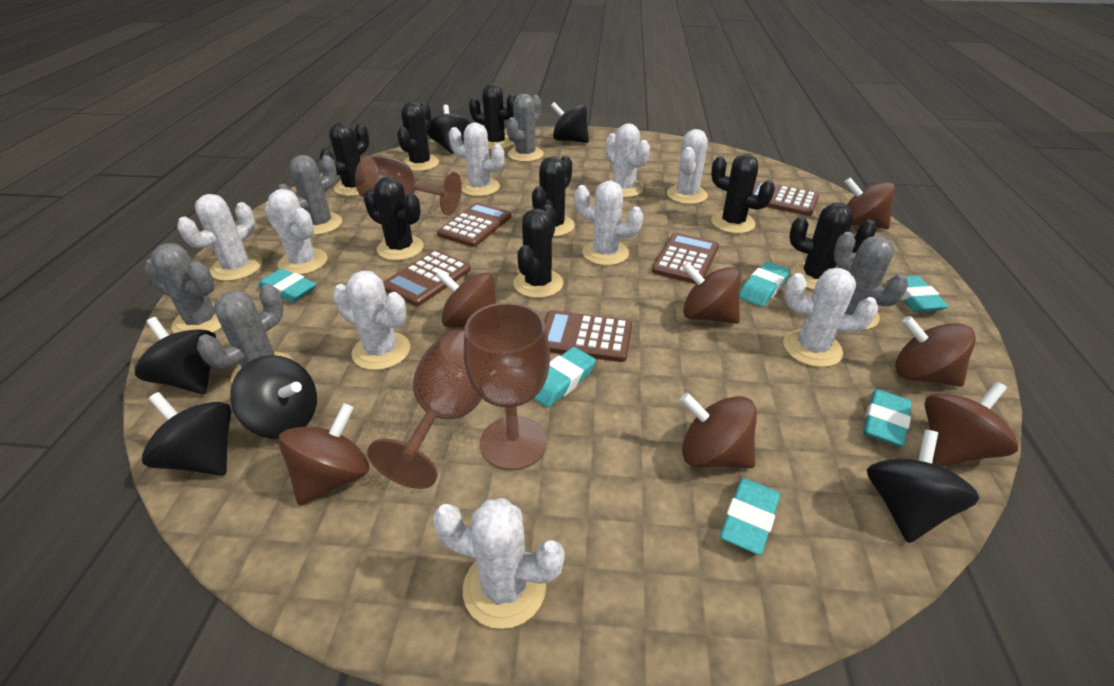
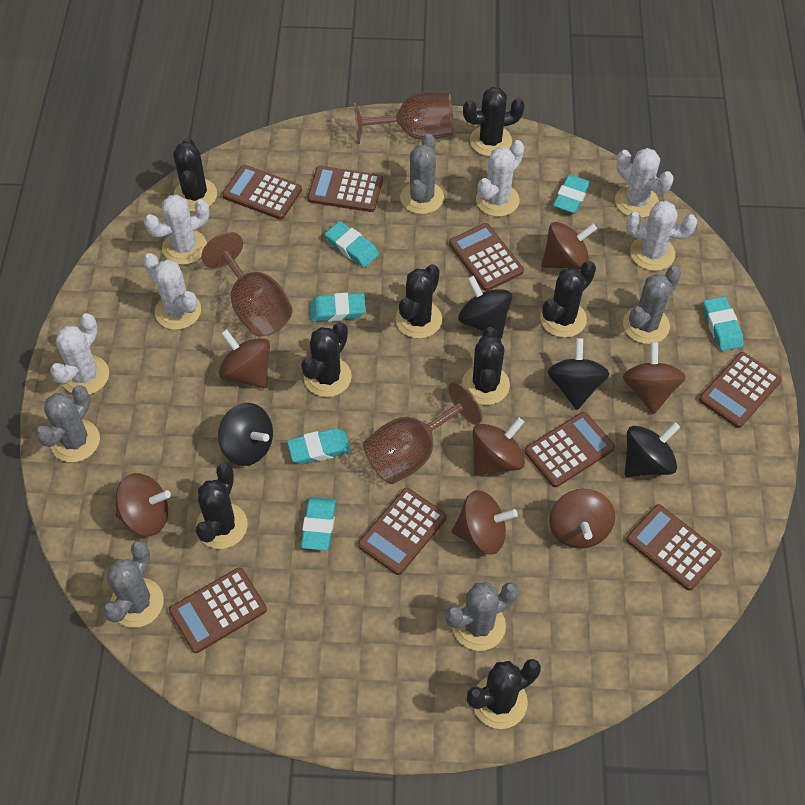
black spinning top: [135,317,216,394] [142,392,231,476] [230,355,317,439] [427,105,470,154] [551,102,589,143] [867,430,979,543] = 6 -> [218,403,273,466] [458,276,512,339] [547,338,609,410] [625,422,680,477] = 4
brown calculator: [383,250,471,306] [437,202,511,247] [545,310,632,362] [652,233,719,284] [753,181,819,216] = 5 -> [169,567,267,653] [222,165,302,220] [308,166,383,212] [358,488,446,575] [449,223,524,291] [525,412,615,487] [626,504,722,591] [699,352,782,428] = 8
white cactus: [177,194,262,281] [265,189,328,275] [333,271,410,370] [433,498,565,629] [449,123,504,196] [574,181,643,266] [606,123,650,198] [667,129,708,204] [783,268,878,367] = 9 -> [50,313,109,395] [143,253,201,330] [144,195,210,265] [476,140,524,217] [615,148,674,218] [626,201,697,271] = 6

